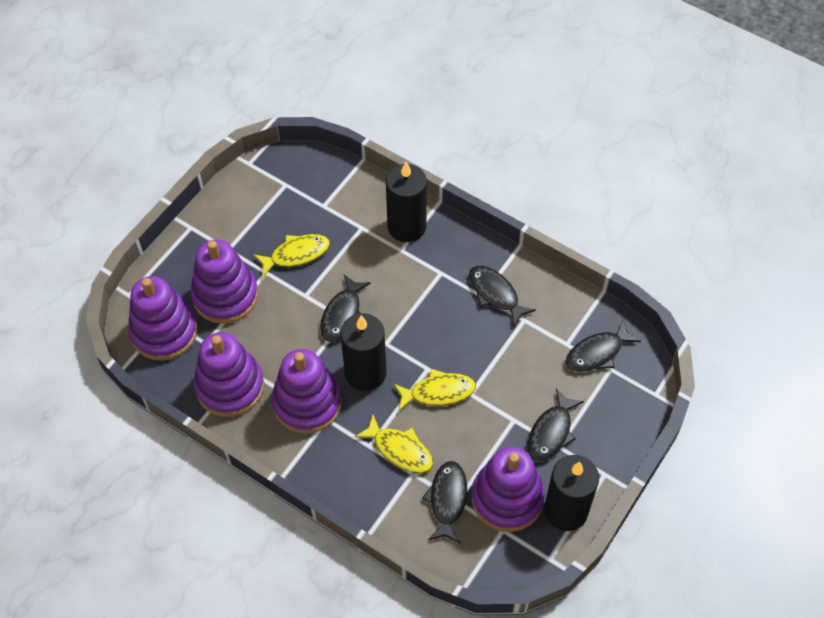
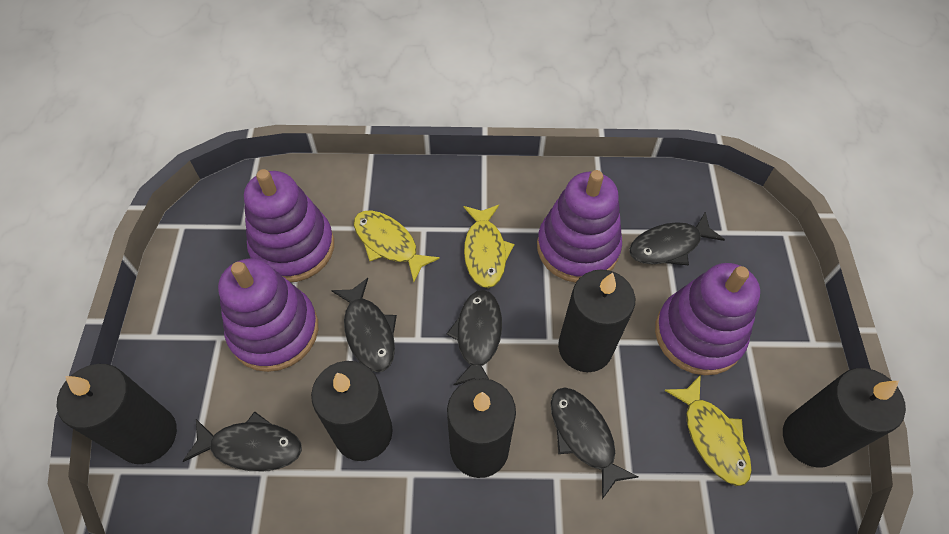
black candle: [340,313,387,391] [386,162,427,242] [544,455,599,531] = 3 -> [57,364,177,464] [311,361,393,461] [447,378,516,478] [558,269,635,372] [783,368,906,468] = 5
purple stacking toy: [128,276,198,361] [191,240,258,324] [194,332,264,417] [271,349,342,434] [472,447,545,532] = 5 -> [218,259,318,372] [244,169,334,282] [537,170,622,283] [655,263,760,375] = 4

